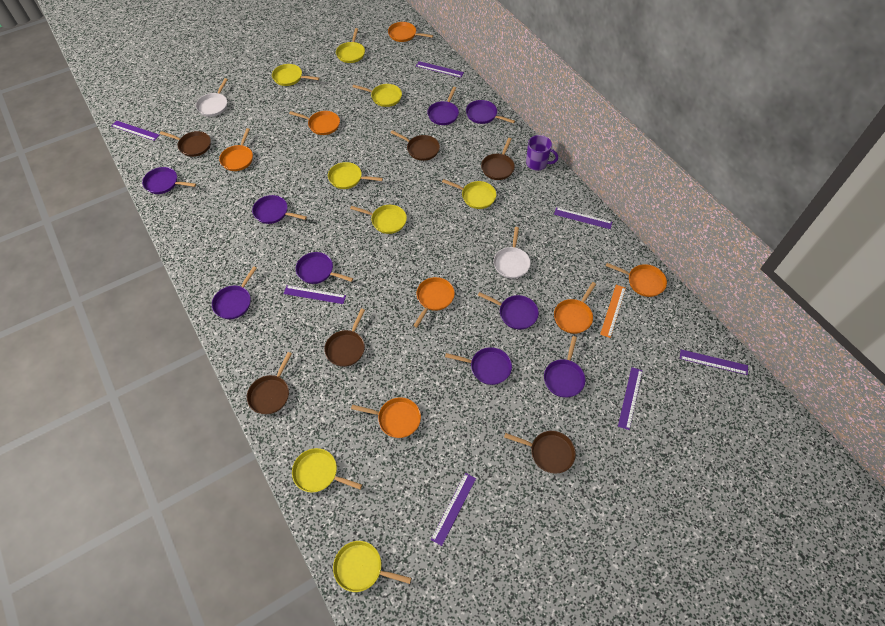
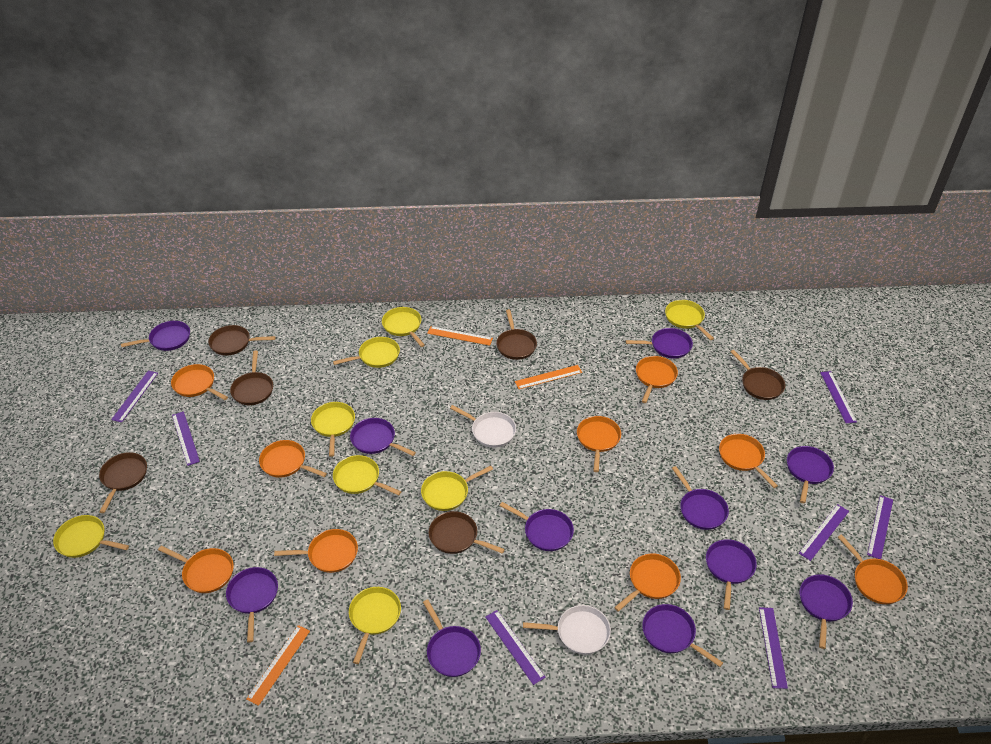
orange pan: [219,128,253,171] [289,111,340,135] [351,397,421,438] [388,22,433,42] [413,277,455,328] [554,282,596,334] [606,263,667,297] = 7 -> [158,546,234,593] [171,364,228,400] [259,440,327,478] [274,529,358,573] [577,416,621,472] [614,553,681,612] [636,356,678,403] [719,434,778,488] [838,534,908,604] = 9
orange ruler: [600,285,626,338] = 1 -> [246,625,310,706] [427,326,493,346] [515,365,582,389] = 3
purple mug: [526,135,558,170] = 1 -> none = 0
purple pan: [142,167,196,194] [212,266,257,319] [252,195,307,224] [296,252,353,284] [427,87,459,125] [445,347,512,385] [466,100,515,124] [478,292,539,330] [544,336,585,398] = 9 -> [121,321,190,351] [226,567,278,643] [350,418,416,456] [423,599,481,677] [500,502,574,551] [626,328,693,358] [642,604,723,667] [672,466,729,530] [706,539,757,610] [787,446,834,503] [800,574,853,649] = 11

